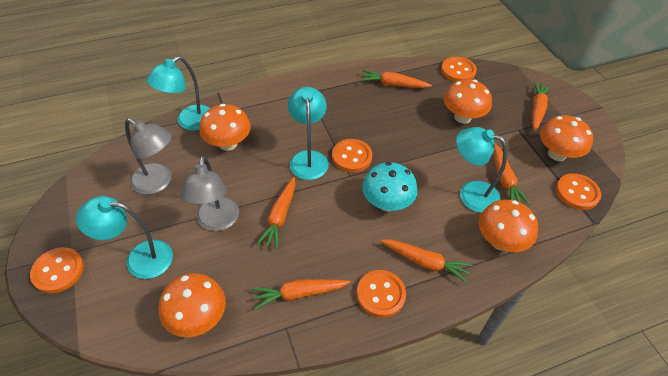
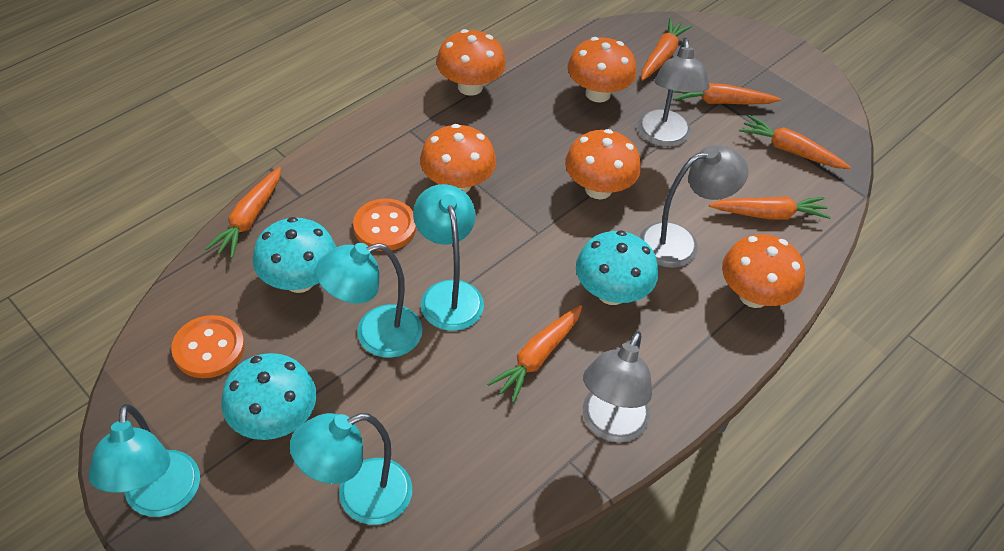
grey lamp: [125,118,172,195] [180,156,239,231] = 2 -> [583,331,652,442] [637,39,710,147] [639,145,749,268] = 3
orange button: [30,247,84,293] [332,139,372,173] [357,270,406,318] [441,57,477,82] [556,173,601,210] = 5 -> [171,315,245,378] [353,199,416,251] = 2
turquoise mushroom: [362,162,418,211] = 1 -> [221,353,317,440] [253,217,337,293] [576,230,658,305] = 3

